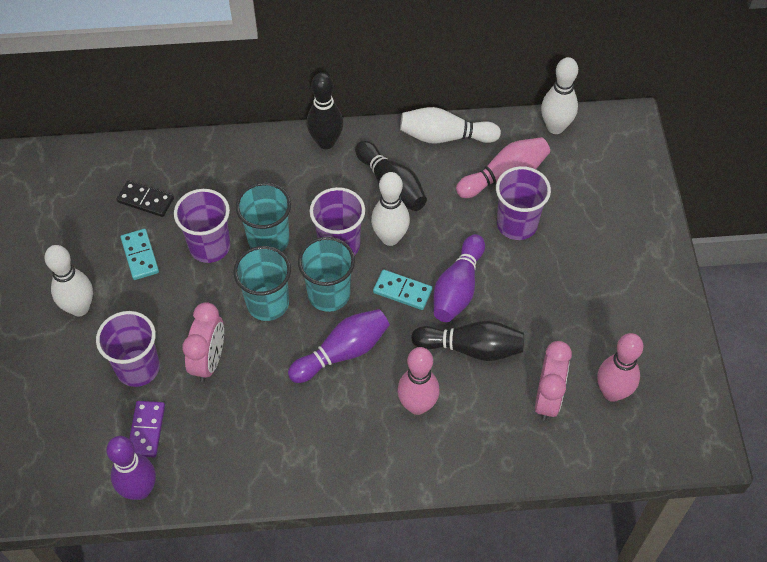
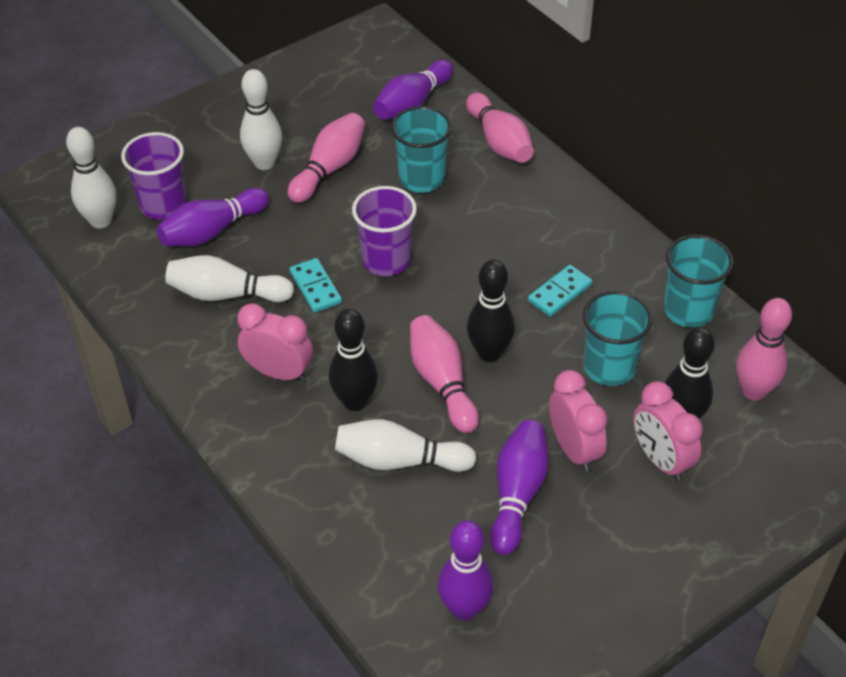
black domino: [116,180,174,217] = 1 -> none = 0
pink bowling pin: [397,347,439,415] [456,137,550,198] [597,333,644,402] = 3 -> [288,113,365,203] [410,315,479,433] [466,93,534,163] [736,298,792,401] = 4
pink clock: [182,302,224,382] [535,341,572,421] = 2 -> [237,303,313,382] [549,370,608,472] [633,381,703,481] = 3
purple bowling pin: [106,436,156,500] [288,309,390,383] [433,234,485,322] = 3 -> [157,188,269,246] [373,60,453,120] [438,521,493,621] [490,420,549,555] = 4
purple cup: [96,311,160,387] [174,189,230,263] [310,187,365,256] [496,166,551,240] = 4 -> [121,132,187,220] [352,186,417,276] = 2
purple domino: [129,401,165,458] = 1 -> none = 0

